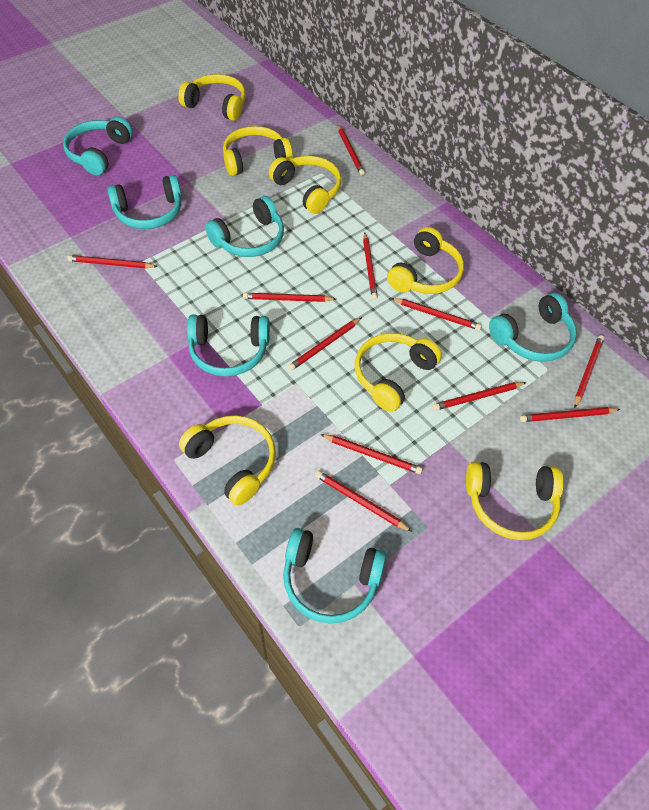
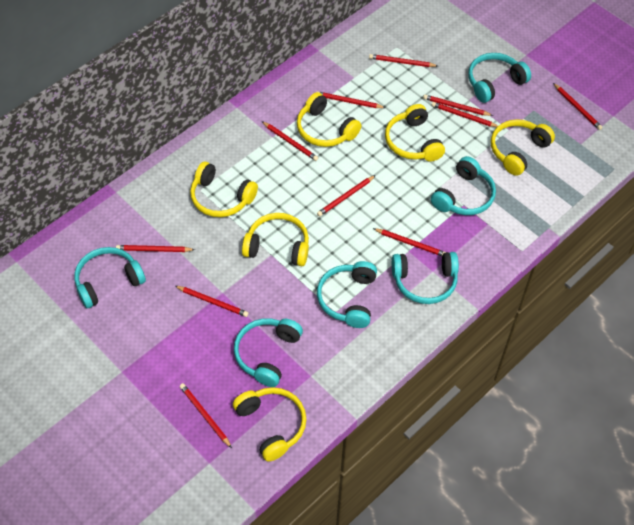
yellow headphones: [178,74,246,121] [179,415,276,506] [223,126,293,176] [269,156,341,214] [355,333,442,412] [387,227,464,294] [466,462,564,540] = 7 -> [190,162,258,217] [233,387,307,462] [242,213,309,266] [297,92,361,147] [385,104,445,161] [491,119,555,176] = 6

